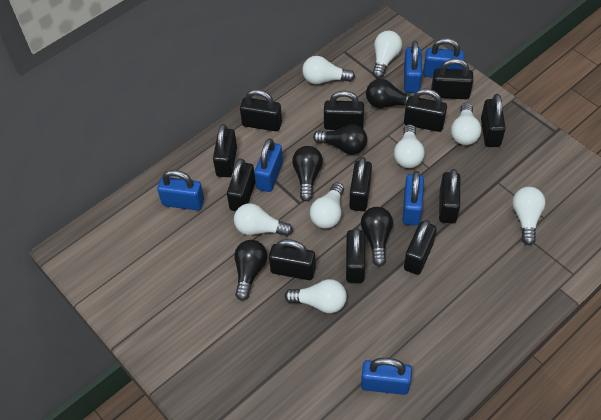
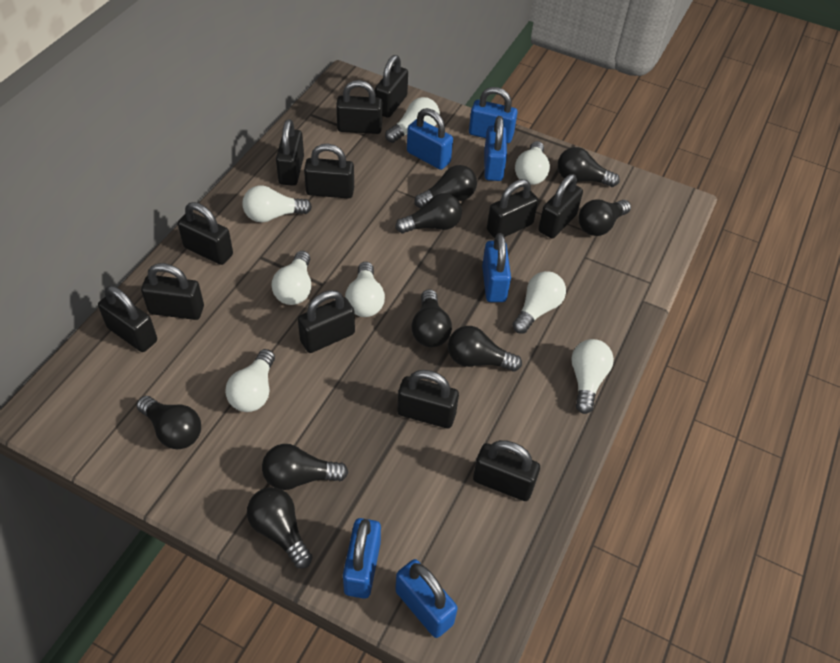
black light bulb: [234,240,267,301] [292,146,323,201] [313,124,367,155] [361,207,393,266] [366,79,411,108] = 5 -> [136,396,201,449] [247,487,313,568] [262,444,349,490] [395,193,462,233] [411,289,452,347] [414,165,477,208] [448,326,522,371] [558,147,620,187] [578,200,631,236] = 9

